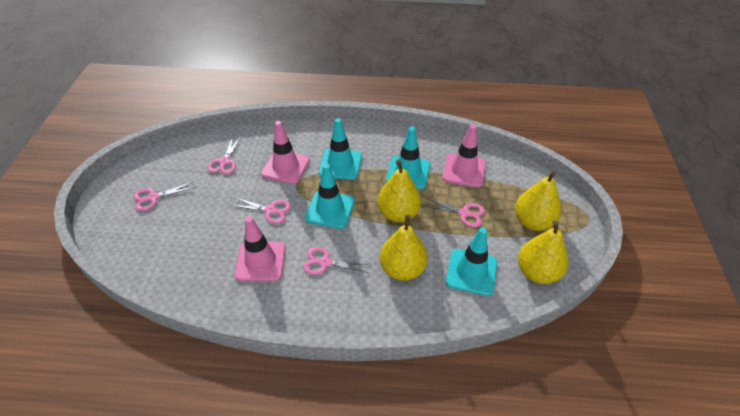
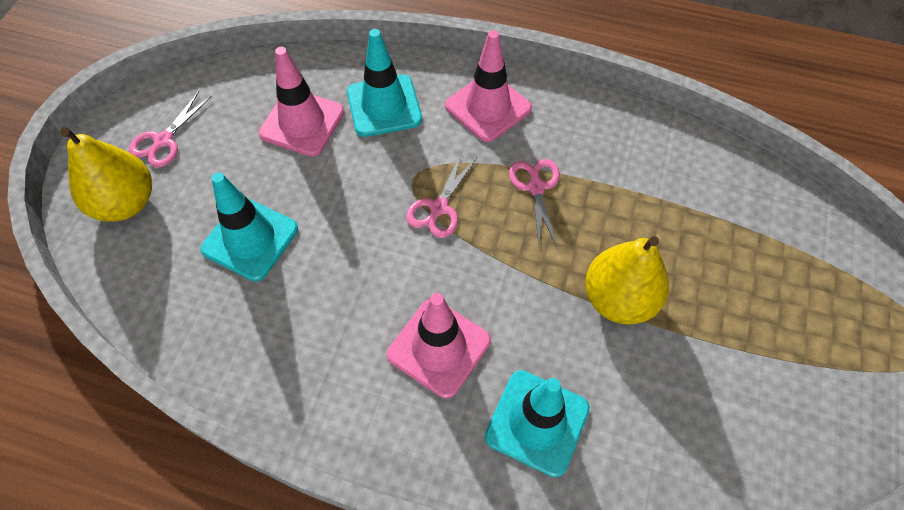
pink scissors: [133,182,195,211] [208,136,242,174] [230,197,291,224] [303,247,369,275] [425,198,485,227] = 5 -> [129,91,212,168] [406,152,477,238] [509,159,560,247] = 3
turquoise traffic cone: [305,164,355,229] [319,118,362,180] [386,126,430,189] [446,227,497,296] = 4 -> [201,172,298,281] [347,29,422,137] [485,370,590,477] = 3
yellow pear: [378,159,421,222] [380,215,428,281] [515,171,561,231] [518,221,568,284] = 4 -> [60,127,152,222] [585,236,669,325] = 2

